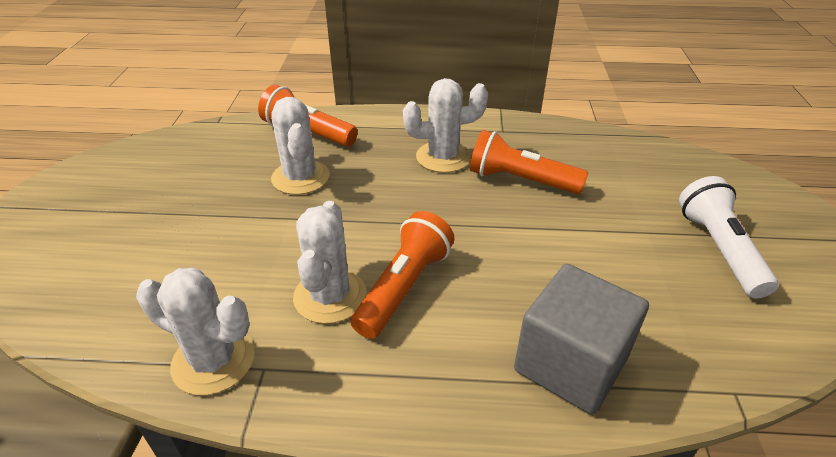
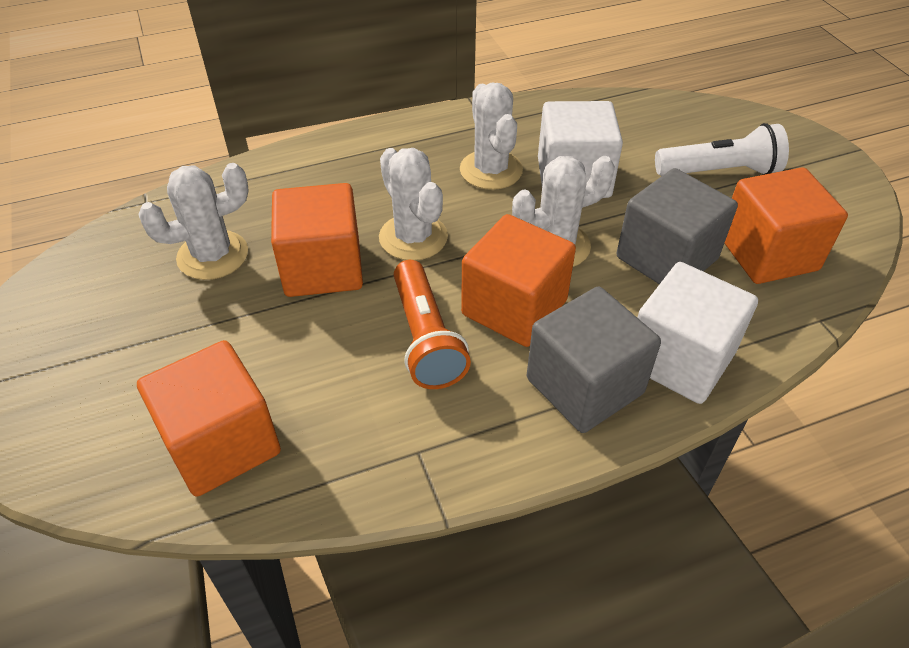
grey cube: [514,264,649,415] = 1 -> [527,287,661,433] [617,168,738,284] = 2
orange cube: none = 0 -> [137,340,281,497] [271,183,363,297] [461,214,576,347] [724,167,848,284] = 4
orange flashlight: [258,85,358,147] [351,211,455,339] [470,130,589,194] = 3 -> [394,260,471,389] = 1
white cube: none = 0 -> [538,101,623,198] [637,262,758,404] = 2

